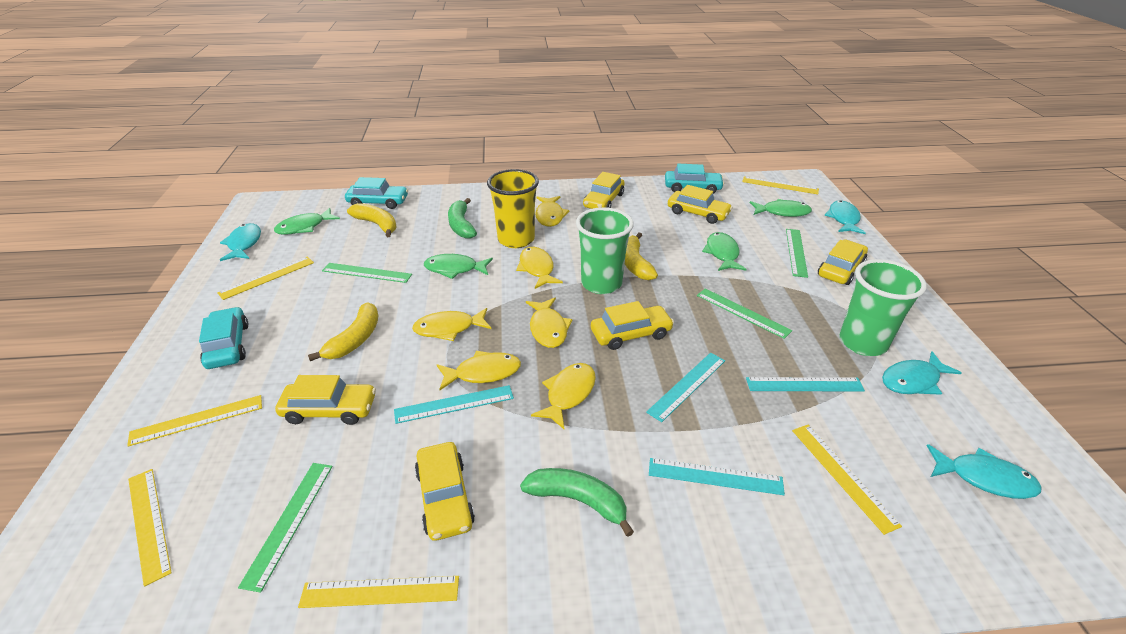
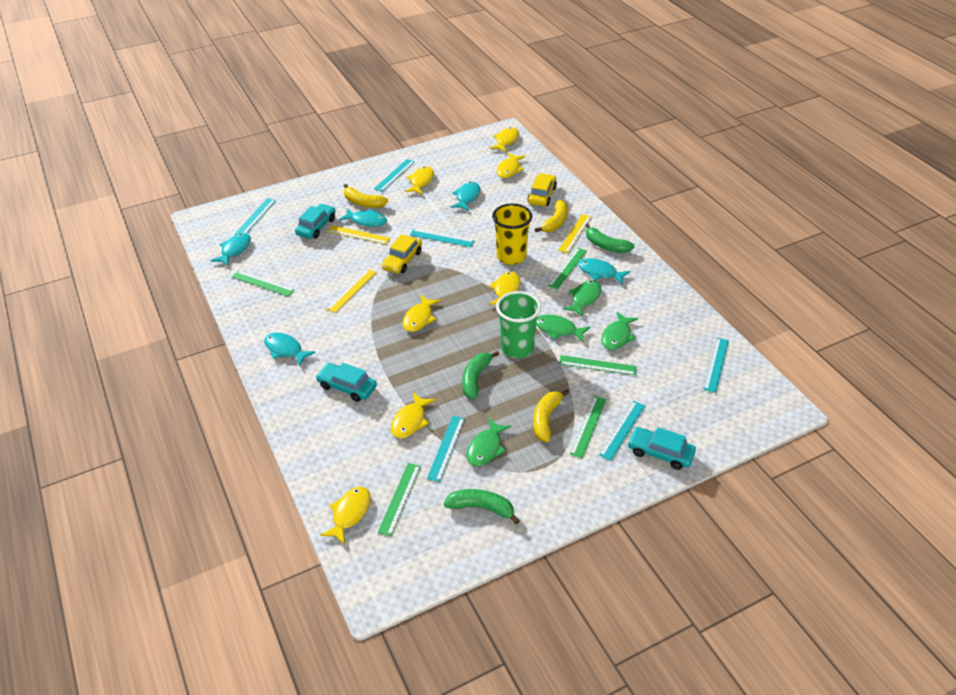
green banana: [448,198,477,239] [520,468,634,537] = 2 -> [444,489,520,525] [462,351,499,399] [585,224,635,253] = 3
green cup: [576,207,634,294] [840,259,927,356] = 2 -> [496,291,541,358] = 1
green ruler: [238,463,333,593] [322,263,412,283] [697,288,792,339] [786,229,808,278] = 4 -> [232,270,295,296] [378,463,421,536] [548,247,587,289] [559,355,637,375] [570,396,606,458] = 5
turquoise fish: [220,223,261,261] [824,200,866,234] [882,351,962,395] [927,444,1042,499] = 4 -> [210,233,251,266] [264,333,316,367] [339,208,387,227] [450,182,480,211] [578,258,630,284] = 5
turquoise ruler: [394,385,514,424] [646,353,725,422] [649,458,785,495] [746,377,865,392] = 4 -> [235,198,276,235] [374,159,415,192] [410,229,474,247] [427,416,465,482] [599,401,645,461] [703,338,729,393] = 6
yellow car: [275,375,376,425] [415,442,475,541] [583,172,625,209] [591,301,674,350] [668,185,733,224] [818,239,868,285] = 6 -> [382,234,422,274] [528,173,557,206] = 2
yellow fish: [412,308,491,341] [437,351,521,390] [516,247,563,289] [526,298,573,348] [531,363,596,429] [535,196,569,227] = 6 -> [320,487,371,545] [391,392,435,439] [403,295,440,332] [405,167,434,195] [489,127,519,152] [489,272,521,305] [497,153,525,178] = 7
yellow ruler: [127,395,262,446] [128,469,172,587] [217,257,314,300] [298,576,459,608] [742,176,819,194] [792,425,902,535] = 6 -> [326,269,376,313] [327,225,390,244] [558,214,592,253] = 3

